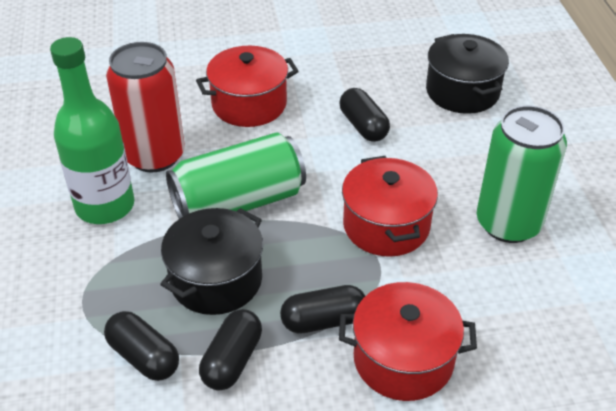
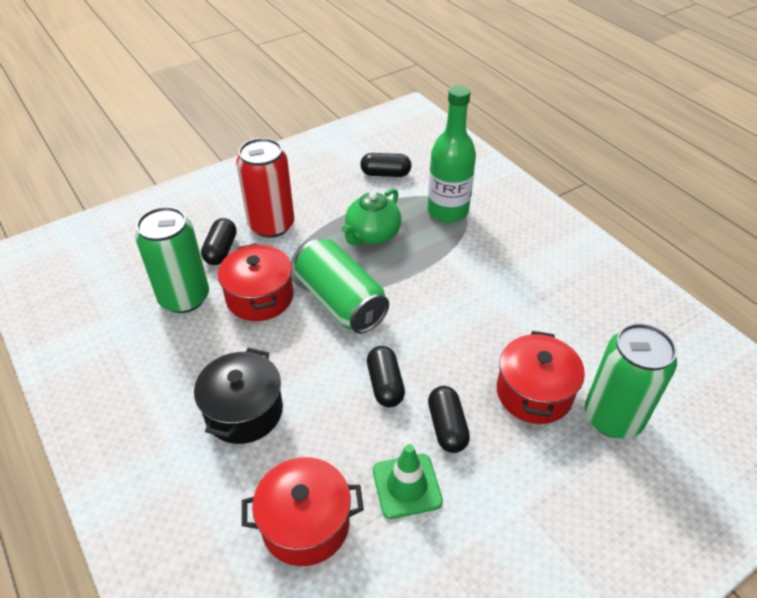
black pot: [160,208,263,315] [426,34,509,114] = 2 -> [194,348,283,444] = 1
green can: [166,132,306,219] [477,105,567,243] = 2 -> [135,207,209,313] [294,239,389,333] [585,323,677,439] = 3
green teapot: none = 0 -> [342,188,401,246] = 1
green traffic cone: none = 0 -> [373,444,443,519] = 1

